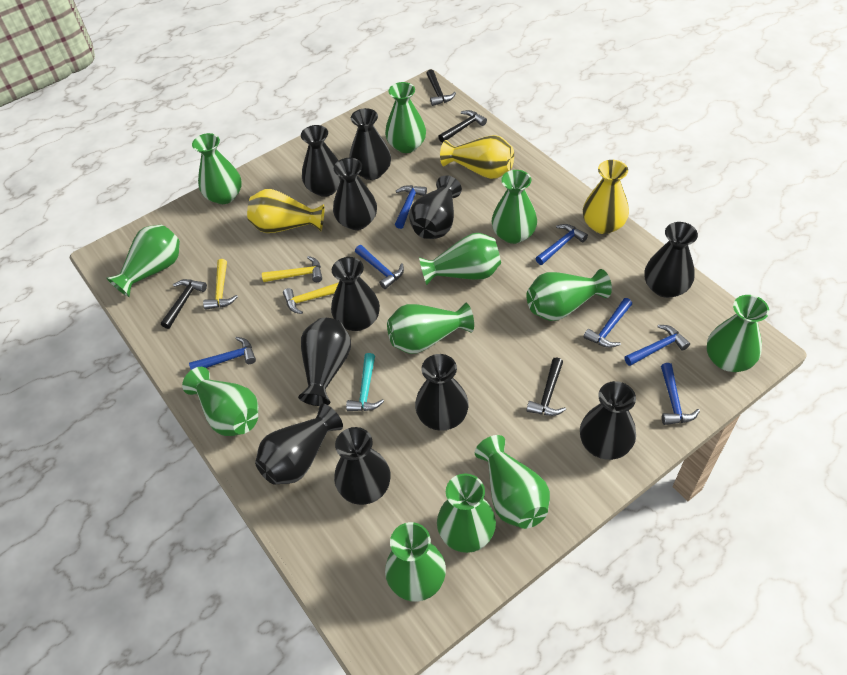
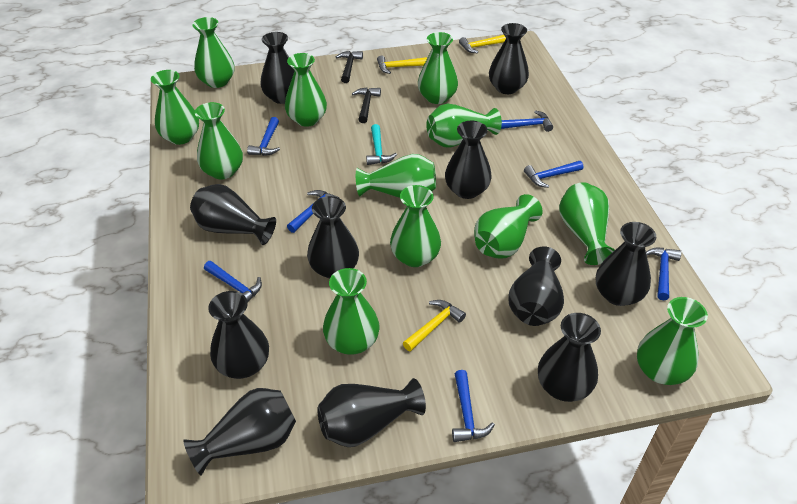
black hammer: [161,279,207,329] [426,69,456,106] [438,110,487,143] [526,357,566,416] = 4 -> [336,51,363,83] [352,88,381,123] = 2
yellow vase: [247,189,325,233] [440,135,514,179] [583,160,629,234] = 3 -> none = 0

